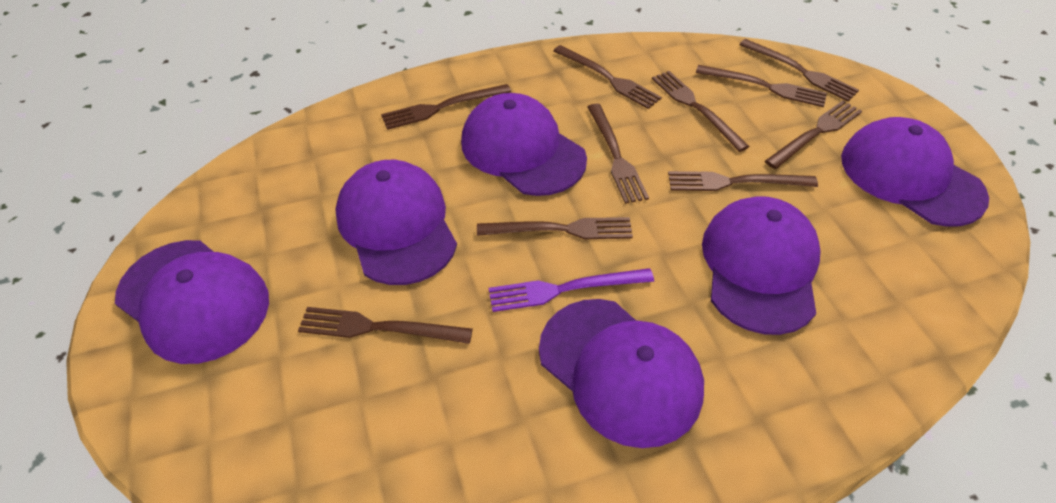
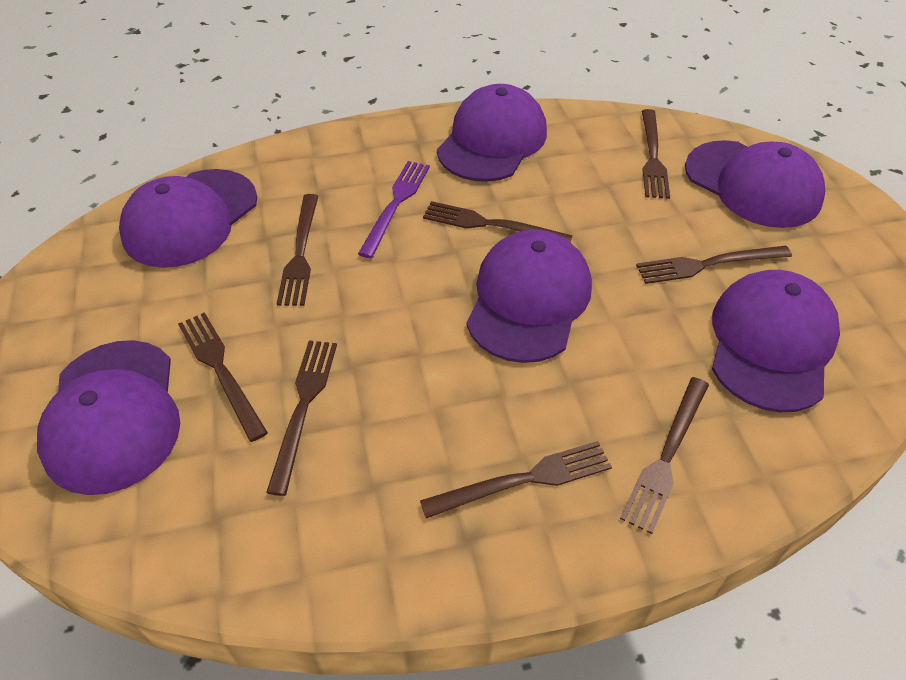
brown fork: [298,307,473,344] [381,84,511,130] [477,217,633,239] [553,45,662,109] [587,104,649,204] [652,71,750,152] [668,171,818,191] [696,65,827,107] [739,39,859,102] [765,100,862,169] = 10 -> [178,312,268,442] [266,340,337,496] [277,194,318,306] [420,441,612,518] [423,201,572,242] [620,377,709,534] [636,246,792,284] [642,109,670,199] = 8

